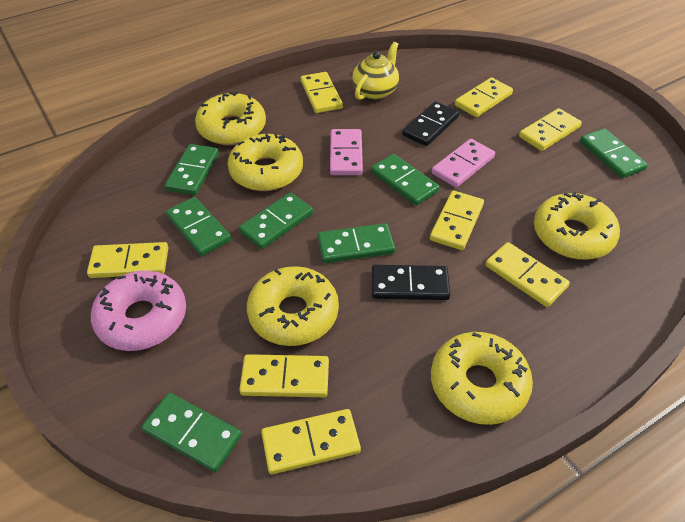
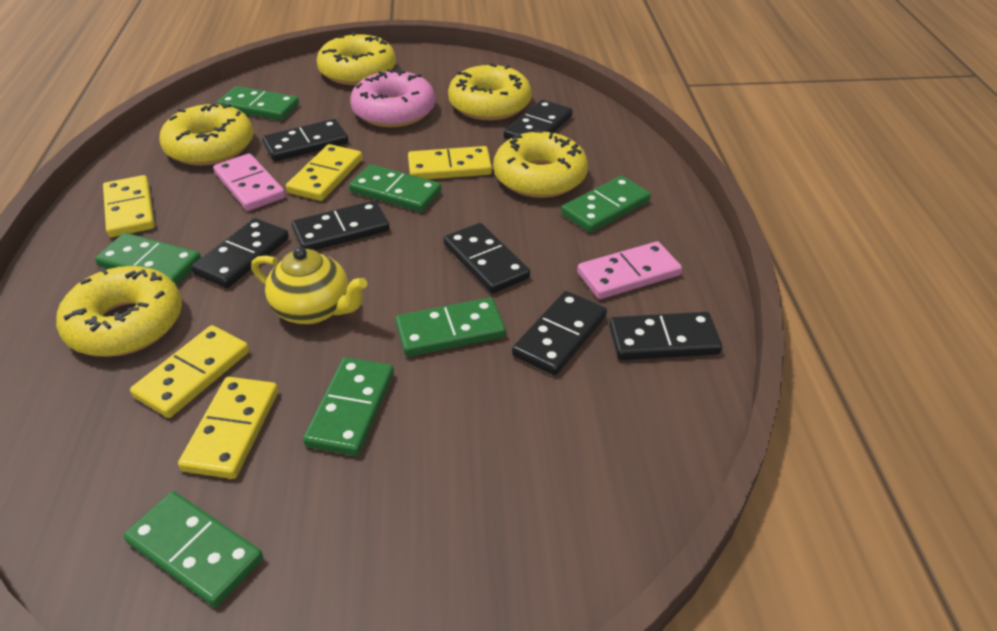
black domino: [372,265,450,300] [402,101,459,146] = 2 -> [191,218,289,288] [262,119,348,161] [291,200,390,250] [443,223,530,294] [504,100,573,140] [512,291,607,376] [609,312,722,360] = 7
yellow domino: [87,242,168,278] [239,354,329,397] [261,409,361,474] [301,72,343,113] [430,191,484,250] [455,77,513,117] [485,242,570,307] [519,108,582,151] = 8 -> [103,175,155,237] [130,325,249,418] [178,377,278,479] [286,144,363,201] [408,146,492,179] = 5

